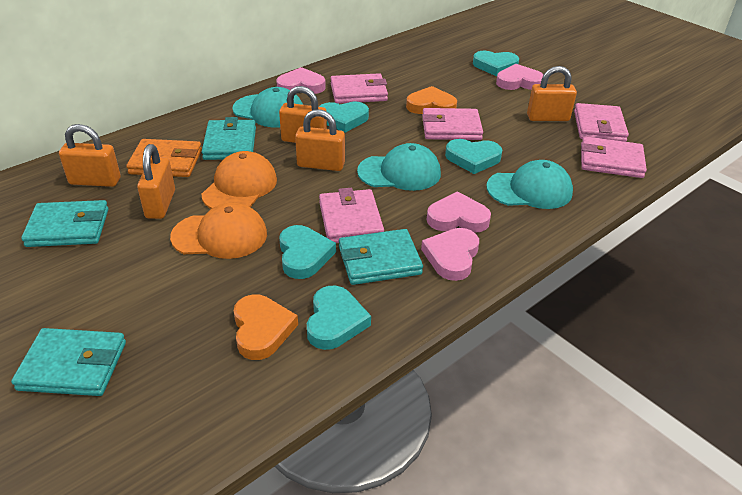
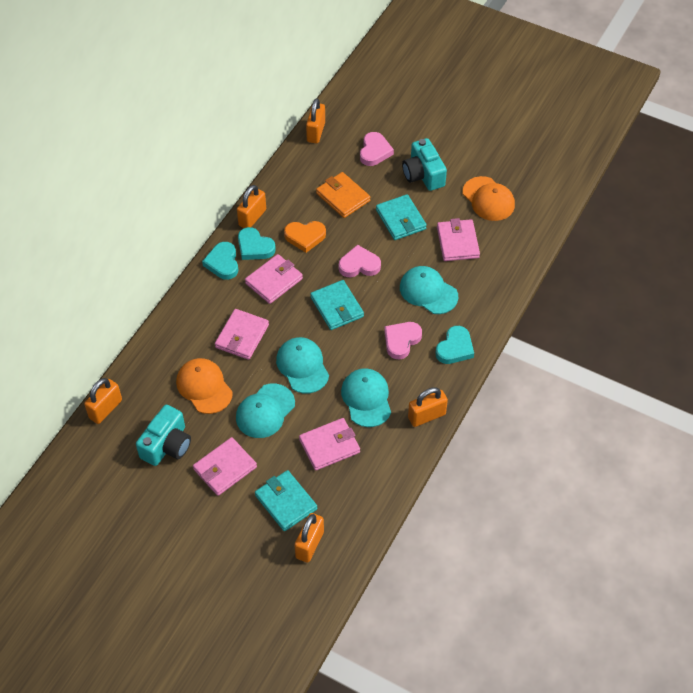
orange heart: [234,295,298,360] [406,86,457,114] = 2 -> [284,221,326,253] = 1
pink heart: [276,67,326,94] [421,228,479,281] [427,191,491,233] [496,64,543,90] = 4 -> [339,245,381,277] [360,132,394,166] [384,322,422,359] = 3
turquoise camera: none = 0 -> [136,405,191,466] [402,138,447,191] = 2
turquoise cap: [232,87,303,128] [357,143,441,191] [486,160,573,209] = 3 -> [236,384,295,438] [276,337,329,393] [341,368,391,427] [400,266,458,314] = 4
turquoise heart: [279,225,336,279] [307,286,371,350] [319,101,369,133] [445,139,502,174] [473,51,519,76] = 5 -> [202,242,238,280] [238,227,276,260] [435,326,474,364] = 3
turquoise wallet: [11,328,126,396] [21,200,108,247] [202,117,256,160] [339,229,423,285] = 4 -> [255,470,317,531] [310,280,364,330] [376,194,427,240] = 3

